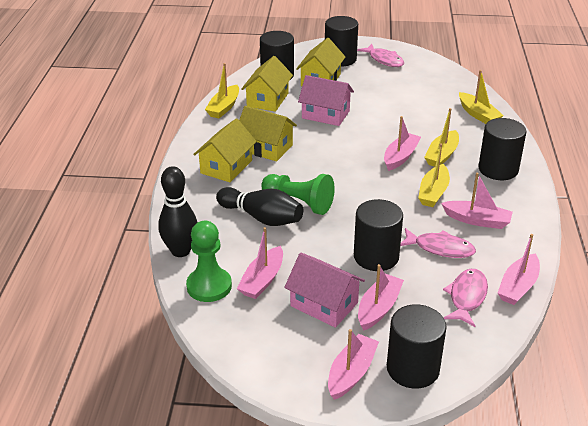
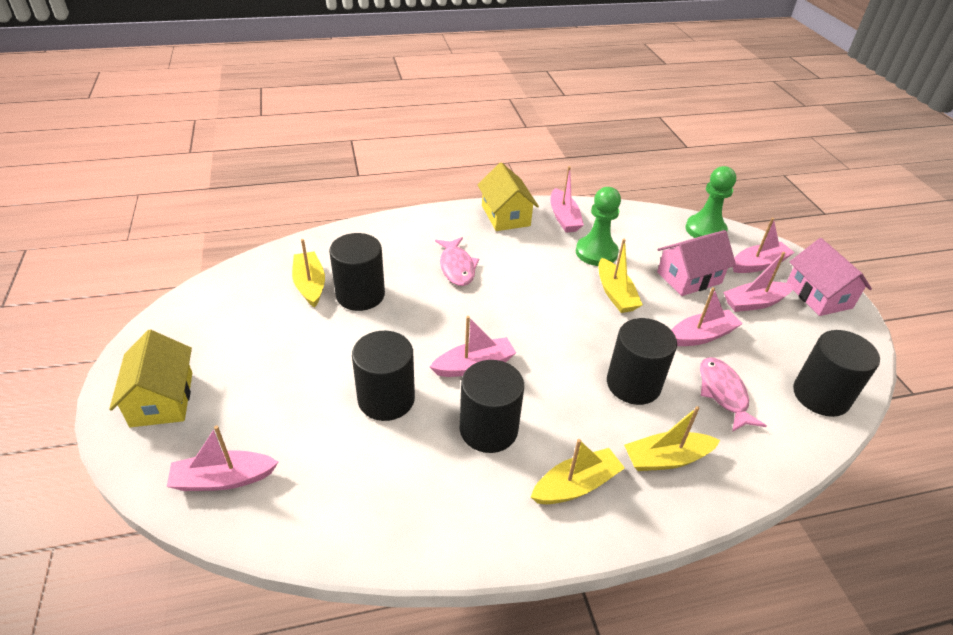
black bowling pin: [158,166,197,257] [216,187,303,226] = 2 -> none = 0
pink fish: [357,44,404,67] [400,228,476,258] [443,269,488,327] = 3 -> [435,237,479,286] [700,357,767,432] = 2
yellow house: [193,118,257,182] [239,106,297,161] [241,56,293,112] [296,38,345,86] = 4 -> [109,330,192,427] [478,162,539,231] = 2

